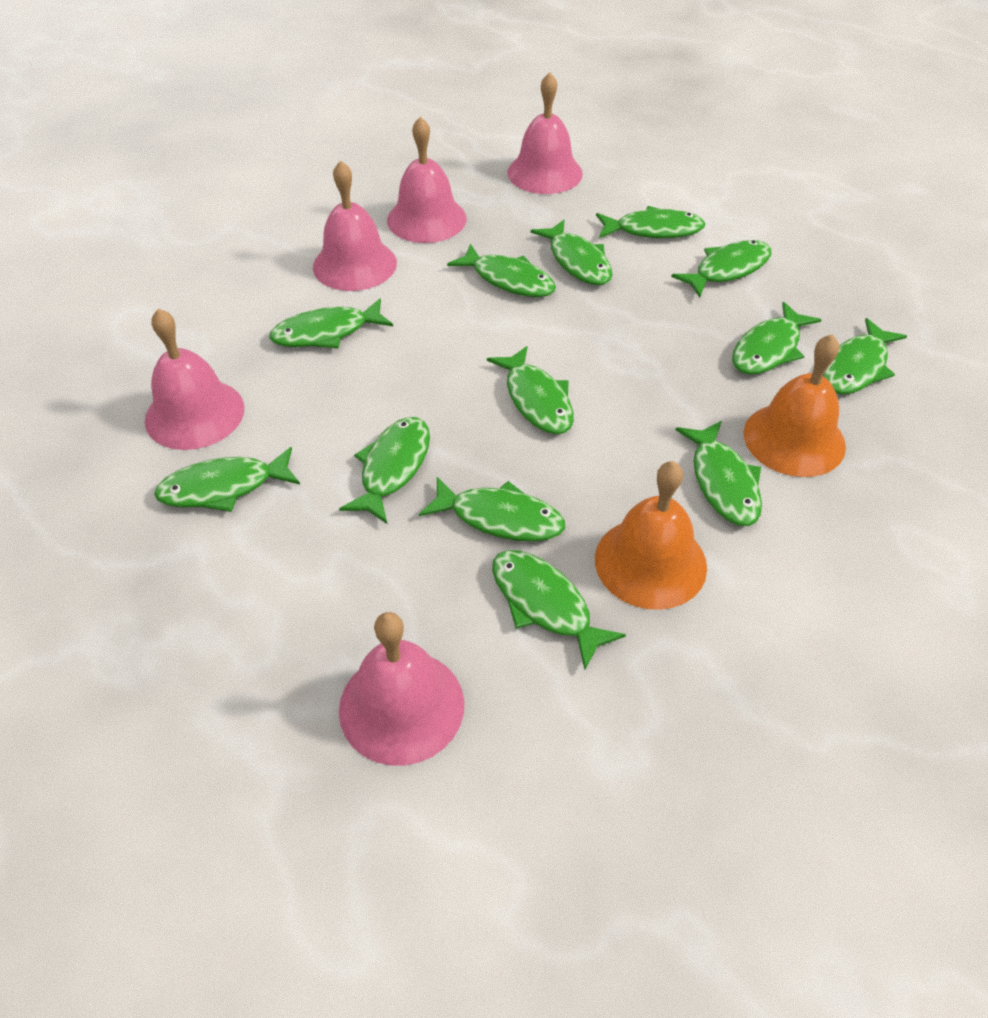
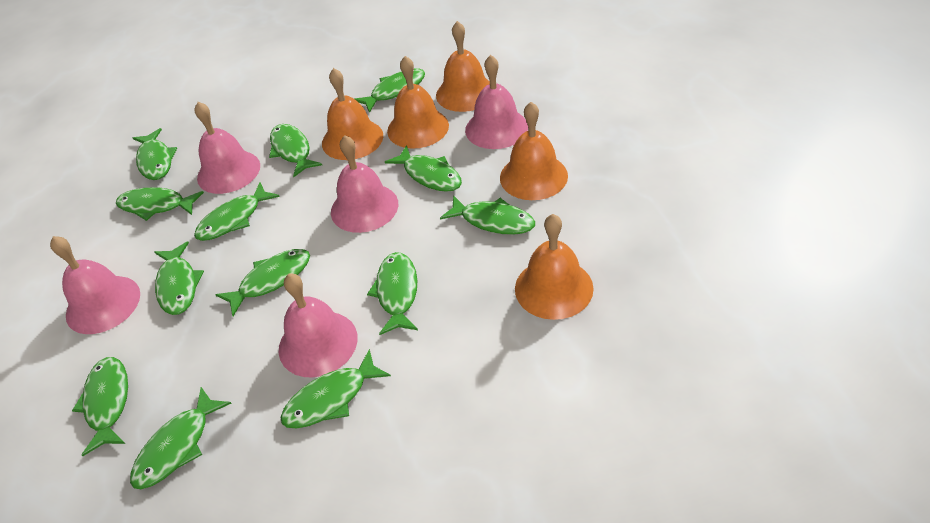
orange bell: [595,461,707,610] [744,334,846,477] = 2 -> [322,68,383,160] [387,56,449,149] [436,21,490,112] [500,102,568,200] [515,214,593,320] = 5

